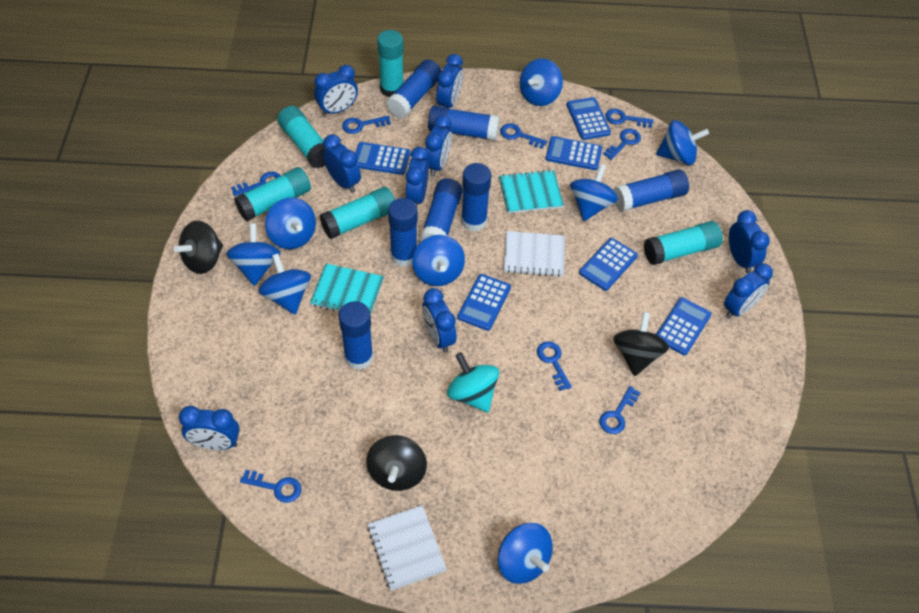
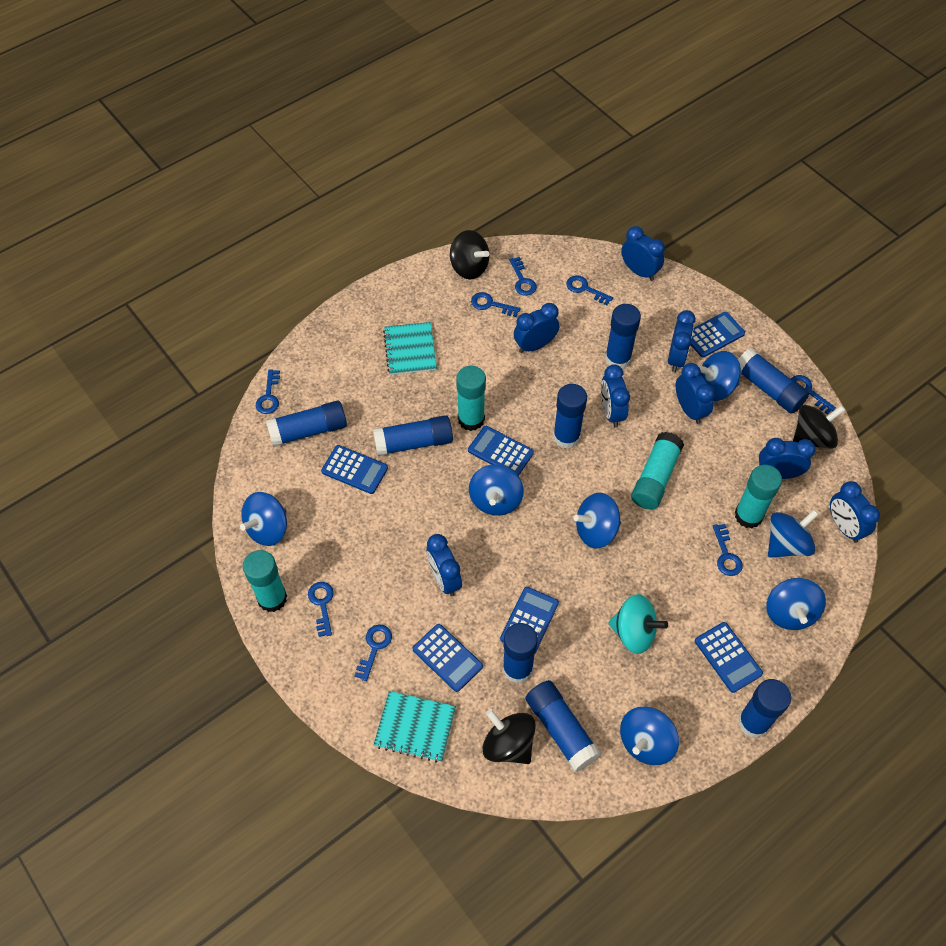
blue clock: [179,406,240,450] [314,65,358,116] [323,134,361,193] [405,147,429,206] [422,288,457,353] [425,115,452,176] [436,54,463,108] [724,263,773,319] [729,210,770,273] = 9 -> [426,534,462,596] [514,303,559,353] [601,364,630,427] [621,226,665,281] [668,310,696,372] [676,363,715,424] [759,438,816,479] [830,481,880,543] = 8
blue glue stick: [339,301,373,370] [386,59,441,119] [388,198,418,267] [420,178,463,242] [428,106,500,141] [461,163,492,232] [614,170,689,212] = 7 -> [266,401,347,447] [373,415,453,456] [503,623,538,683] [526,680,601,772] [553,384,587,449] [605,304,641,369] [738,348,809,414] [738,679,791,738] = 8
blue spinning top: [226,224,281,286] [258,254,311,315] [265,197,316,249] [412,235,465,286] [498,523,553,584] [520,58,563,106] [570,164,618,221] [656,120,709,165] = 8 -> [240,492,287,546] [469,464,524,516] [573,493,621,549] [620,707,679,765] [699,351,741,401] [766,578,826,630] [768,510,819,558] = 7
turquoise glue stick: [234,167,311,221] [277,106,326,168] [320,187,395,239] [377,30,403,97] [644,221,723,265] = 5 -> [243,550,287,612] [456,366,486,431] [631,432,684,510] [735,465,782,528] = 4
white notebook: [367,505,447,591] [504,231,565,277] = 2 -> none = 0

